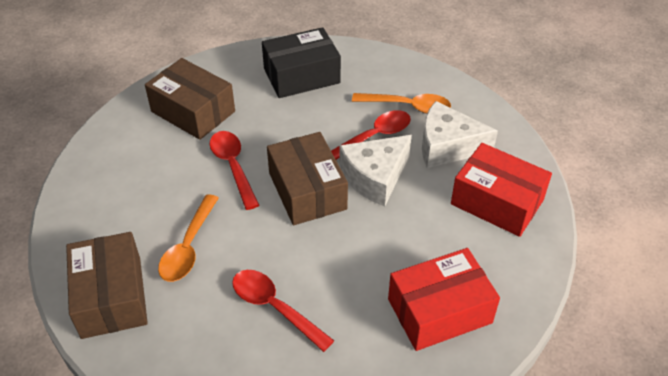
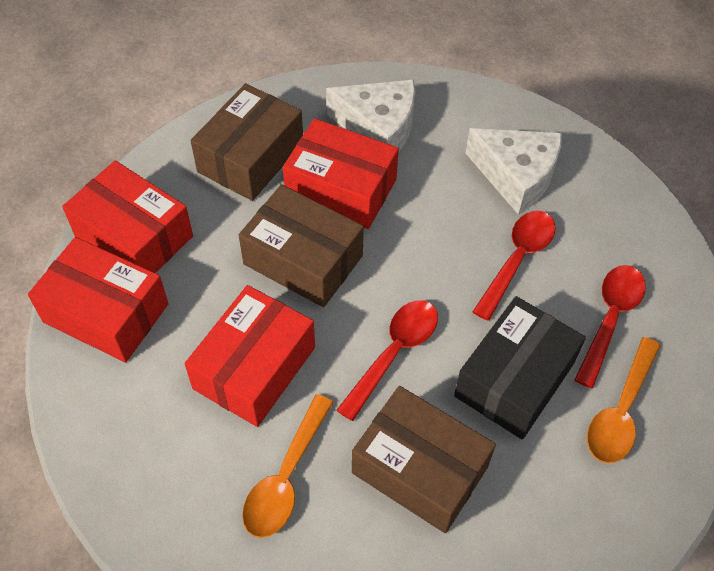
red box: [388,248,500,351] [451,143,552,237] = 2 -> [28,237,169,363] [62,161,193,273] [185,285,315,427] [283,118,399,229] = 4

